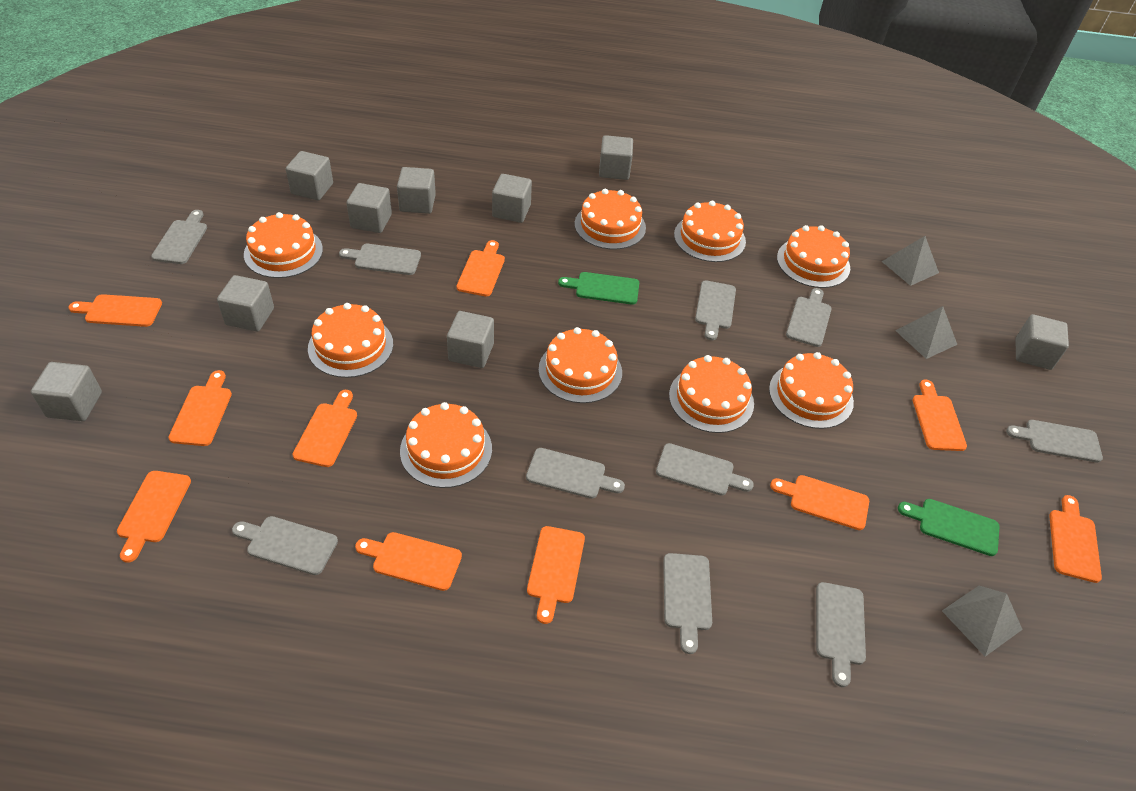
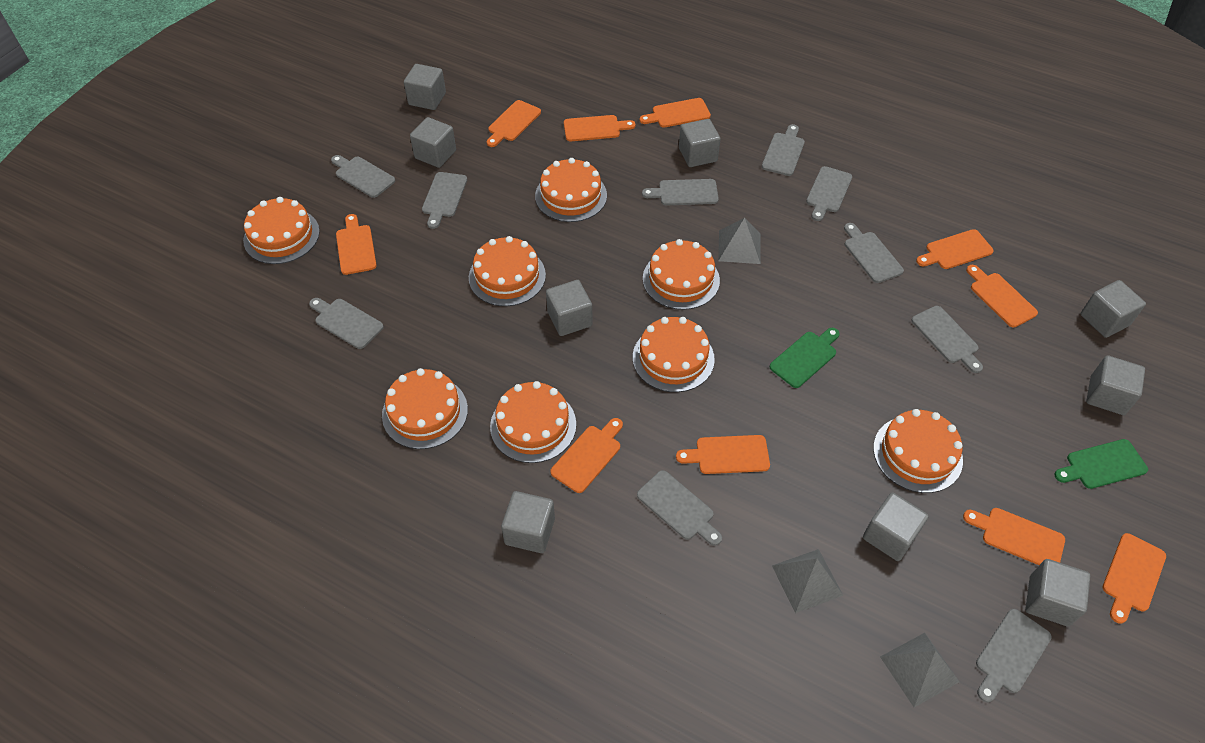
orange cake: [244,212,323,278] [308,303,393,378] [400,402,492,488] [539,327,622,403] [575,189,646,250] [669,355,754,433] [674,201,746,262] [769,352,854,429] [777,225,850,288] = 9 -> [243,197,320,264] [382,368,468,449] [469,236,546,306] [490,381,576,463] [535,158,607,222] [633,317,715,392] [643,239,720,310] [873,409,963,493] = 8

